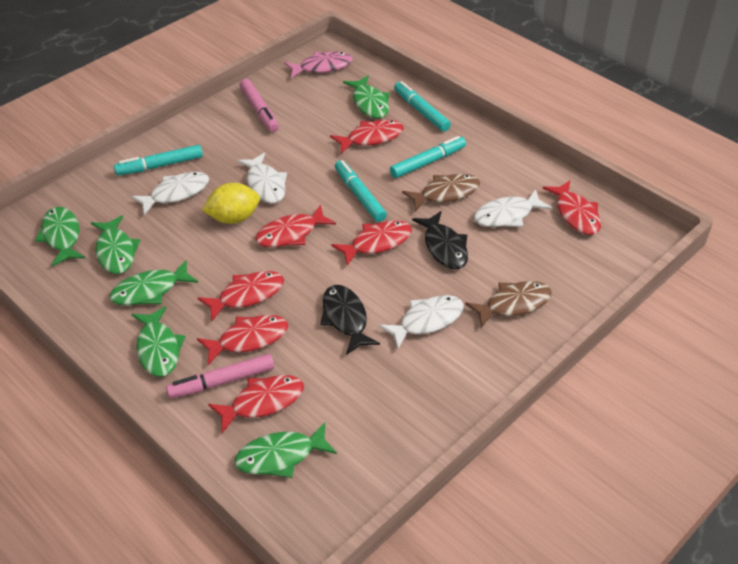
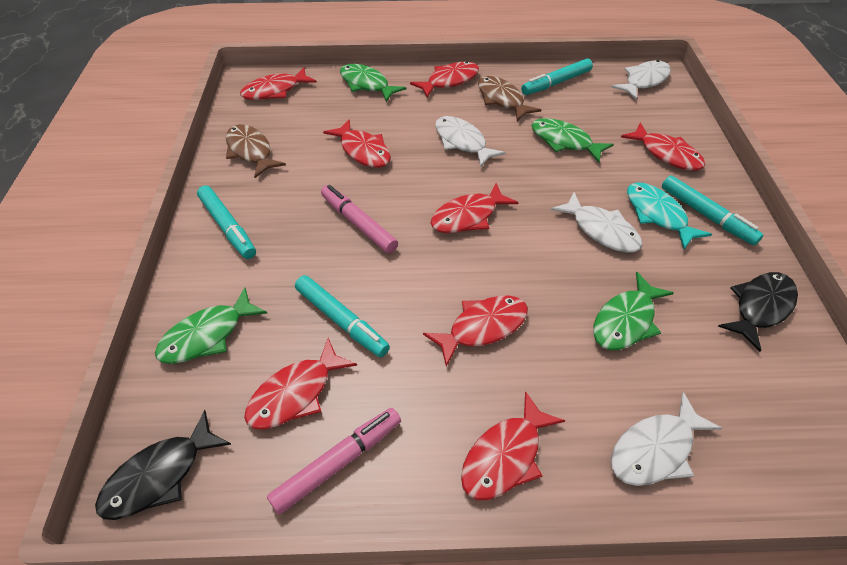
green fish: [35,207,85,267] [91,215,141,274] [110,260,198,305] [131,306,186,377] [235,422,337,478] [343,76,390,119] = 6 -> [155,287,267,364] [340,64,406,102] [531,118,614,162] [593,272,674,350] = 4
pink fish: [284,52,353,78] = 1 -> none = 0
red fish: [197,315,288,365] [198,271,284,321] [208,375,304,433] [255,204,336,247] [330,120,404,154] [331,220,412,266] [543,180,601,235] = 7 -> [240,67,317,100] [244,338,357,429] [323,119,391,168] [410,61,479,97] [423,296,528,367] [431,183,519,233] [461,391,565,500] [621,122,705,171] = 8
turquoise fish: none = 0 -> [627,182,712,249] = 1
yellow lemon: [202,183,260,224] = 1 -> none = 0

